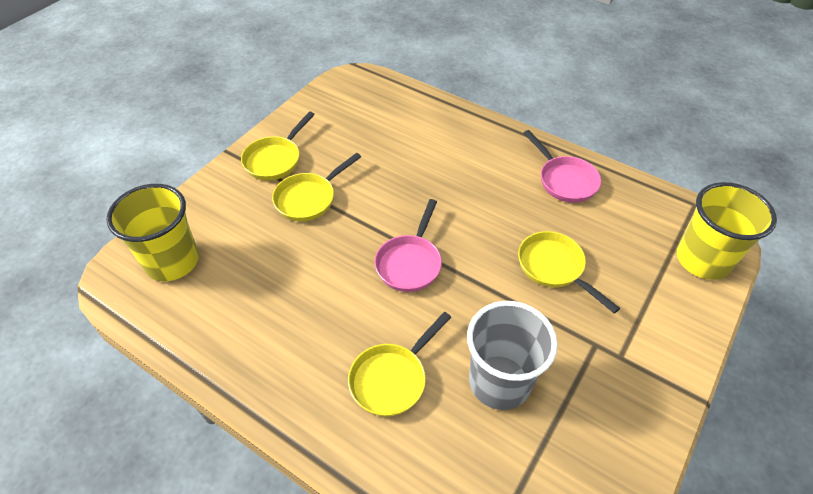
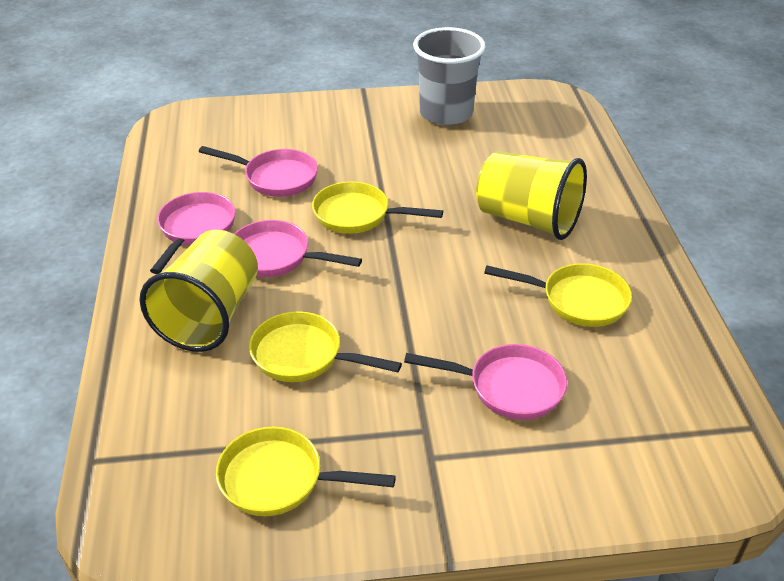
pink pan: [375,199,442,292] [524,130,601,203] = 2 -> [150,192,236,274] [199,146,318,197] [234,220,362,277] [404,344,567,420] = 4

